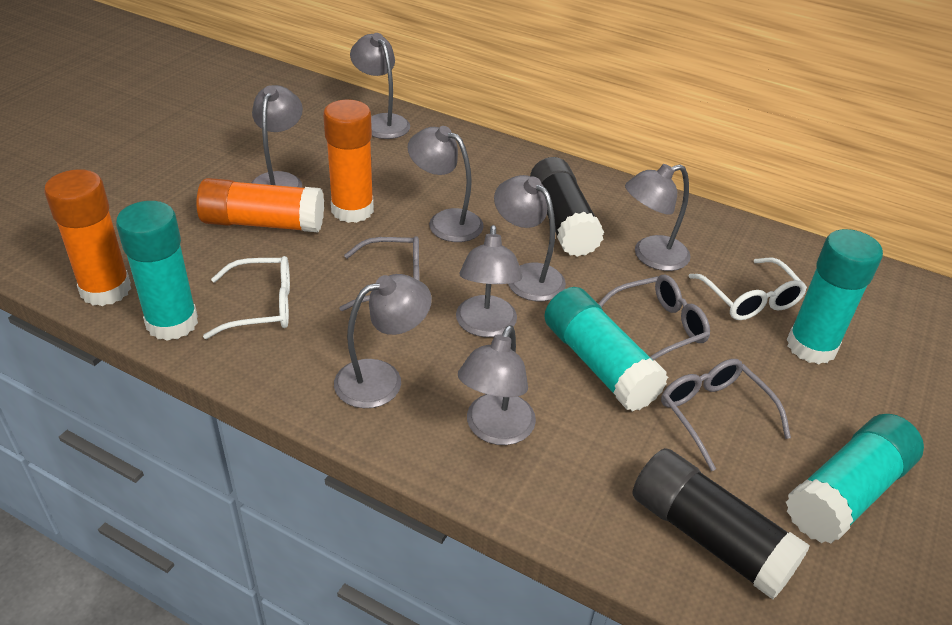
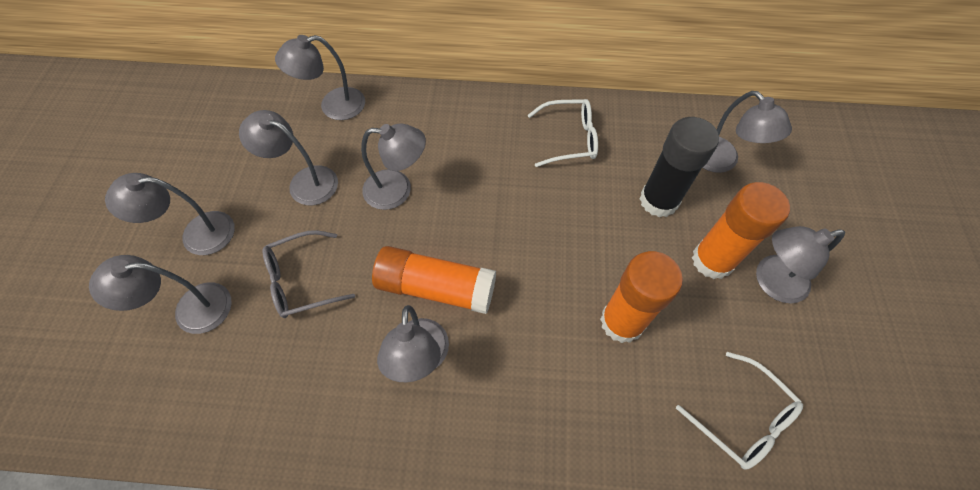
black glue stick: [530,157,604,257] [633,448,810,600] = 2 -> [640,117,719,217] = 1
grey glasses: [339,236,419,311] [598,275,710,360] [661,359,791,471] = 3 -> [263,230,355,318] = 1
turquoise glue stick: [116,201,198,341] [544,287,668,411] [786,414,924,544] [787,229,883,364] = 4 -> none = 0

